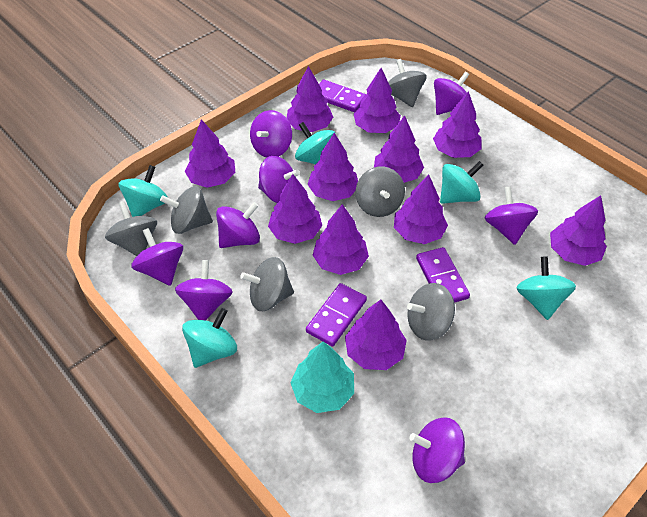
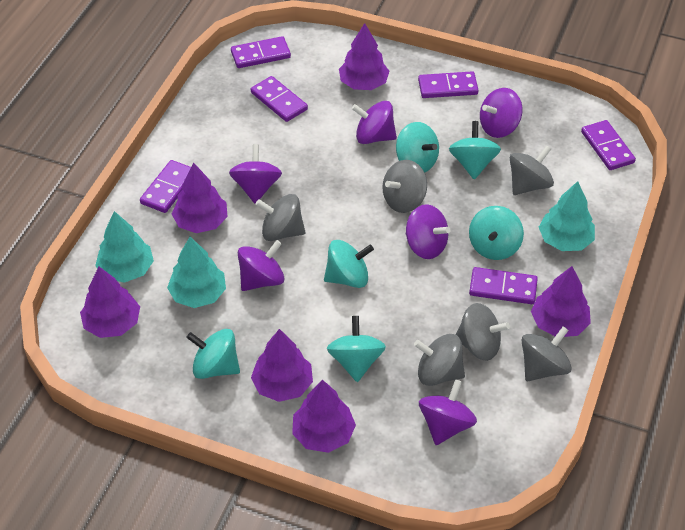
purple domino: [306,283,367,347] [319,80,366,112] [416,247,470,303] = 3 -> [140,160,191,213] [231,36,291,68] [251,76,308,122] [418,71,478,98] [469,267,538,304] [581,120,636,170] = 6
purple spinning top: [131,228,183,286] [175,260,233,321] [216,202,260,248] [250,110,292,157] [258,156,300,203] [409,417,465,483] [434,71,469,115] [485,186,538,245] = 8 -> [229,144,282,204] [238,240,285,291] [352,101,397,144] [406,204,450,259] [419,379,477,445] [480,88,522,138] = 6
purple tree: [185,119,236,188] [268,174,322,244] [287,66,333,132] [307,133,358,201] [313,204,369,275] [345,300,407,370] [354,68,401,133] [374,115,424,183] [394,174,448,244] [433,91,482,158] [550,195,607,266] = 11 -> [80,267,140,338] [172,163,228,233] [251,329,313,402] [292,380,356,453] [339,23,389,90] [531,266,591,337] = 6
turquoise spinning top: [118,165,167,217] [182,308,237,368] [295,122,335,165] [440,161,483,204] [517,256,576,320] = 5 -> [186,329,240,379] [324,240,374,288] [327,316,386,382] [396,122,439,173] [449,121,501,179] [469,206,524,260] = 6
turquoise tree: [290,341,354,413] = 1 -> [95,211,154,283] [167,237,226,308] [539,181,595,251] = 3

